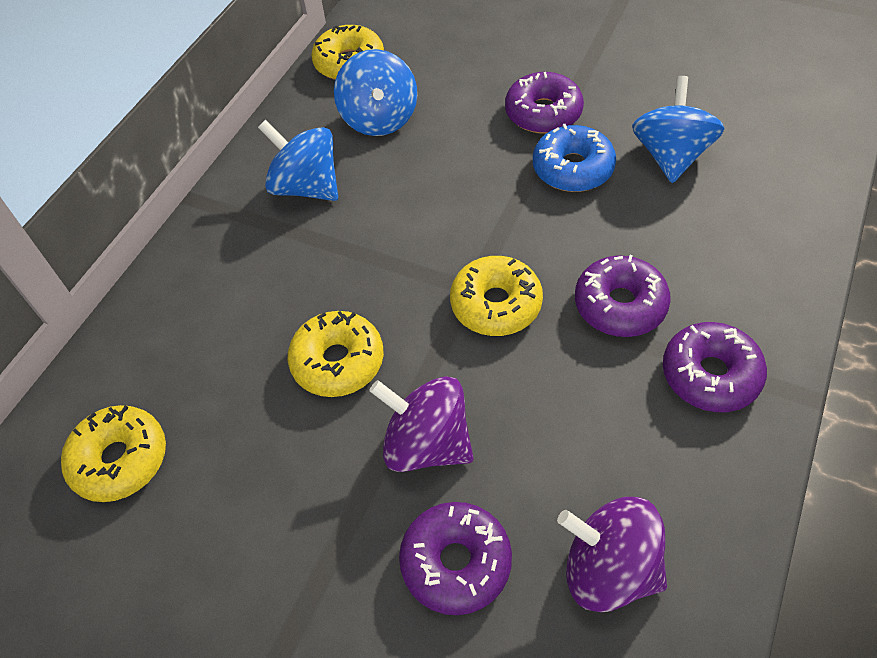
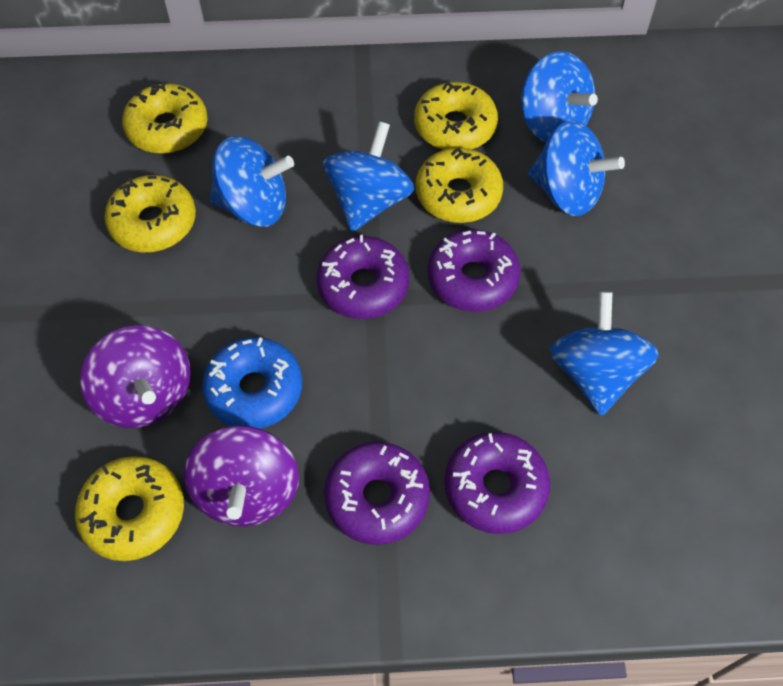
blue spinning top: [258,120,338,201] [334,49,417,136] [632,76,725,183] = 3 -> [210,136,294,227] [323,121,414,232] [521,51,598,142] [528,120,625,216] [550,292,659,416] = 5
yellow donut: [61,405,166,502] [288,311,384,397] [311,25,384,80] [450,256,543,336] = 4 -> [75,456,184,561] [104,175,196,252] [122,81,208,154] [414,82,498,150] [416,148,503,223] = 5

